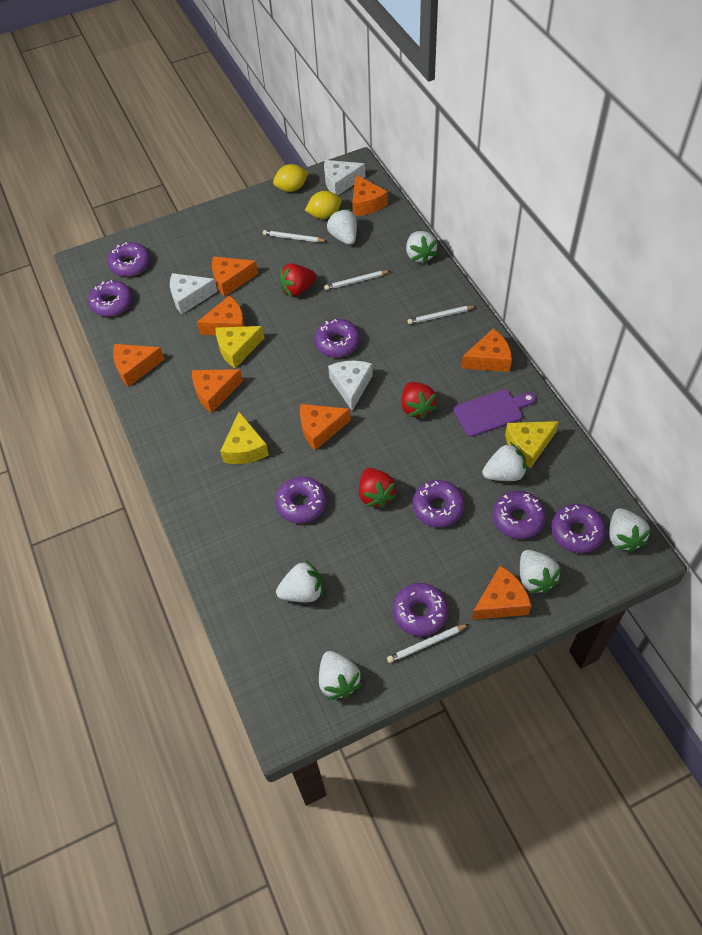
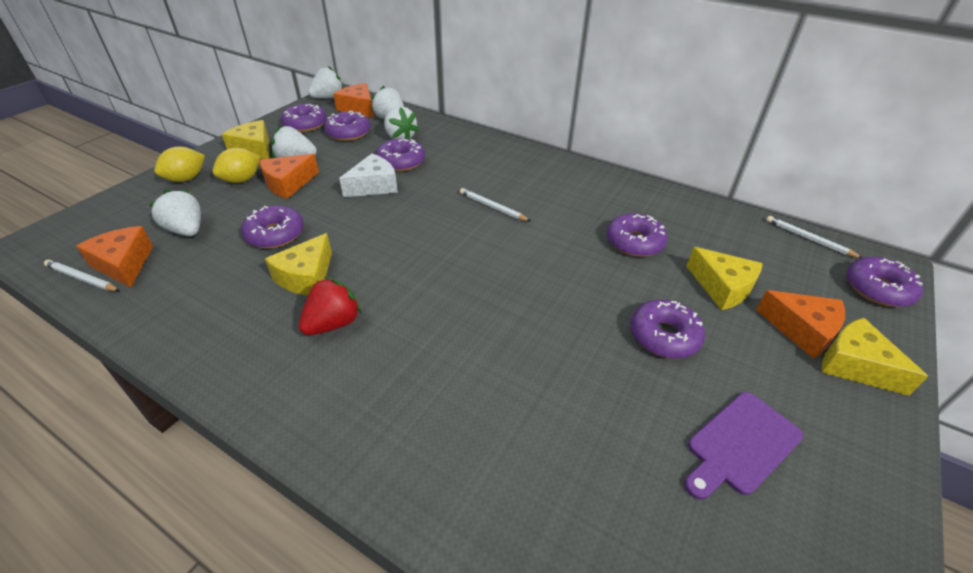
orange cheese: [113,344,165,387] [192,369,243,413] [197,295,245,335] [212,256,258,297] [300,404,351,450] [352,174,388,216] [462,328,512,372] [472,566,531,620] = 8 -> [76,226,153,288] [259,154,319,199] [333,83,374,118] [756,290,845,359] = 4
purple donut: [88,280,132,317] [107,242,150,277] [275,477,327,523] [314,319,360,357] [393,583,449,636] [412,480,465,527] [492,491,546,539] [551,504,606,553] = 8 -> [241,205,304,249] [281,104,327,132] [324,111,370,141] [376,139,425,171] [607,213,668,257] [631,300,705,359] [847,257,923,307] = 7
red strawberry: [279,263,316,297] [359,468,396,508] [401,382,437,419] = 3 -> [299,277,362,335] = 1
white cheese: [170,273,218,314] [324,160,365,195] [328,360,373,411] = 3 -> [339,154,398,197] = 1
white pencil: [263,230,326,242] [324,270,390,290] [387,624,469,663] [408,306,476,324] = 4 -> [44,260,120,292] [460,188,531,222] [766,216,862,258] = 3
white strawberry: [276,561,323,602] [319,651,362,700] [327,209,357,245] [406,231,437,264] [482,442,527,481] [520,550,561,594] [609,508,651,552] = 7 -> [149,189,201,236] [272,126,317,158] [308,66,343,99] [371,86,404,119] [384,106,419,139] = 5
yellow cheese: [216,326,265,368] [220,412,269,464] [505,421,559,468] = 3 -> [222,120,270,159] [265,233,332,296] [686,247,763,310] [822,318,928,396] = 4

